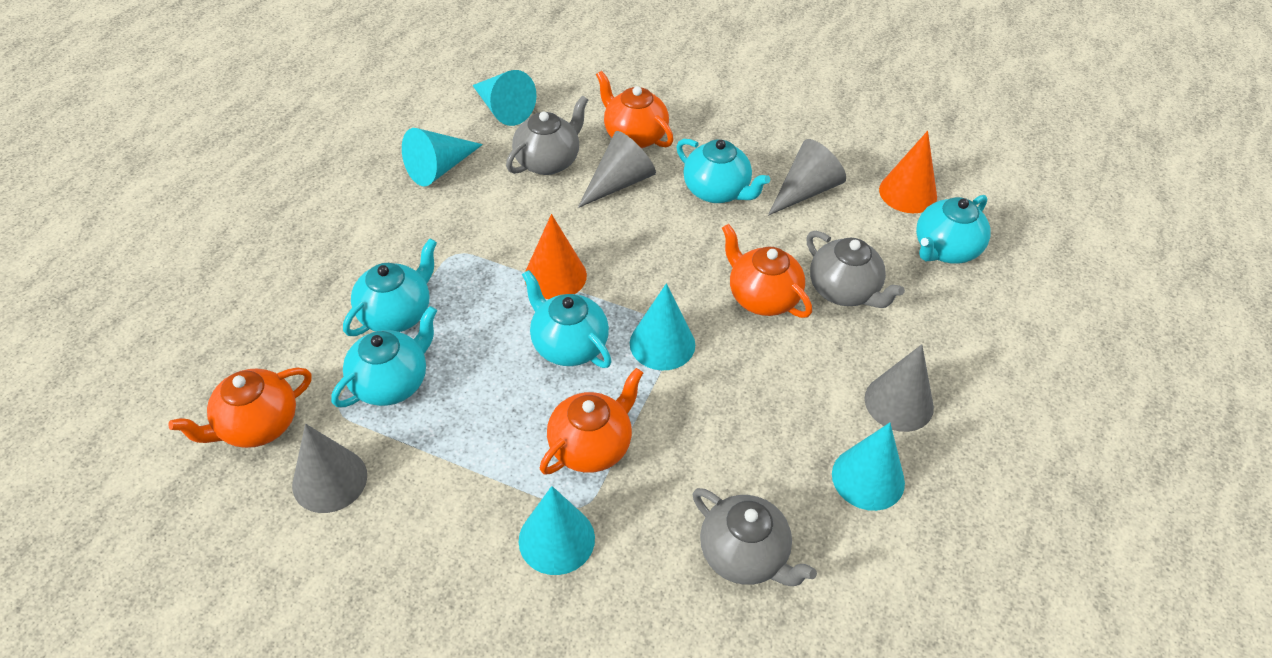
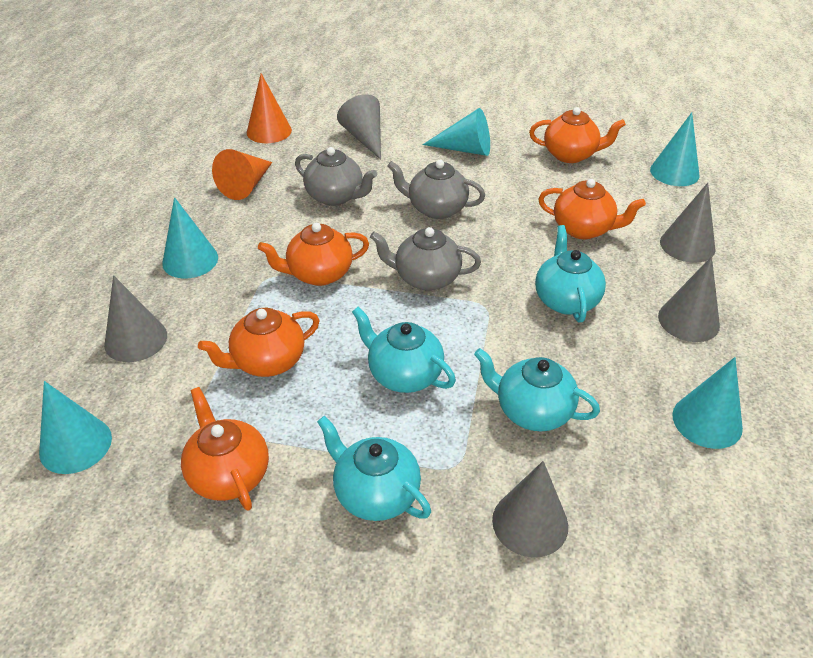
grey cone: [292,424,367,513] [578,131,656,208] [768,139,846,216] [865,344,934,432] = 4 -> [104,275,167,362] [337,94,381,160] [492,461,568,558] [658,256,720,342] [660,183,716,263] = 5
orange teapot: [168,367,312,448] [540,368,643,475] [596,71,673,148] [722,224,812,318] = 4 -> [181,387,269,511] [198,308,320,377] [258,223,369,286] [529,107,626,163] [538,179,646,239] = 5
turquoise teapot: [331,306,437,407] [343,238,437,336] [522,270,611,368] [676,139,770,203] [916,195,990,264] = 5 -> [317,416,431,521] [352,307,456,393] [474,348,600,431] [535,225,606,323] = 4

